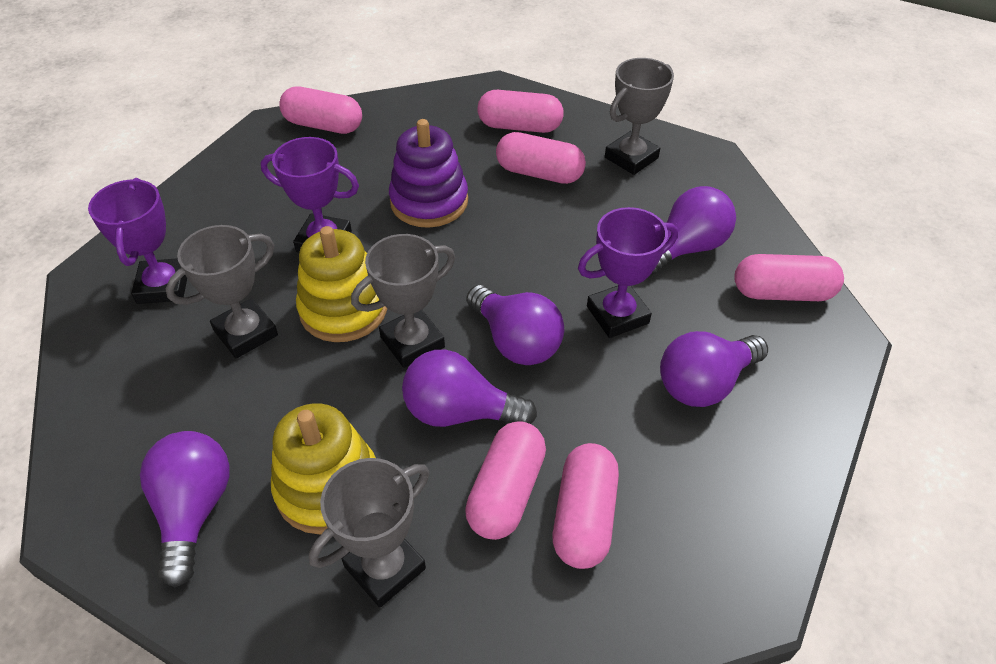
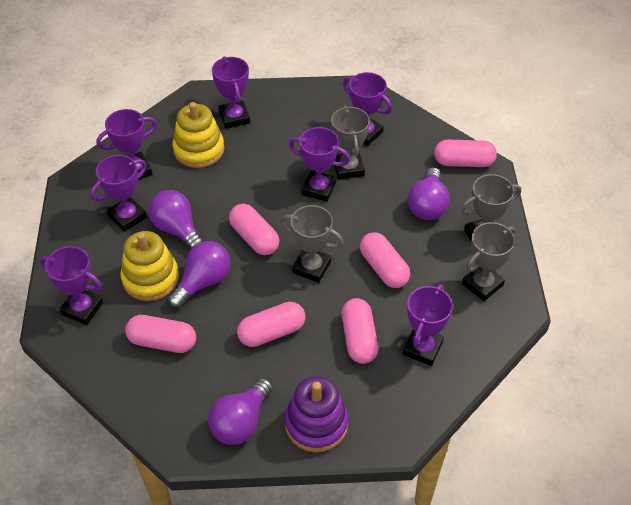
purple light bulb: [140,431,230,587] [402,350,537,427] [466,285,564,365] [651,186,736,275] [660,331,768,407] = 5 -> [149,190,204,250] [168,241,230,308] [208,378,273,445] [408,167,450,220] = 4
purple trophy: [88,178,187,304] [261,137,359,253] [578,207,678,338] = 3 -> [40,246,103,325] [90,155,147,232] [96,109,157,180] [212,56,250,129] [289,127,350,202] [343,72,392,146] [403,284,453,366] = 7

